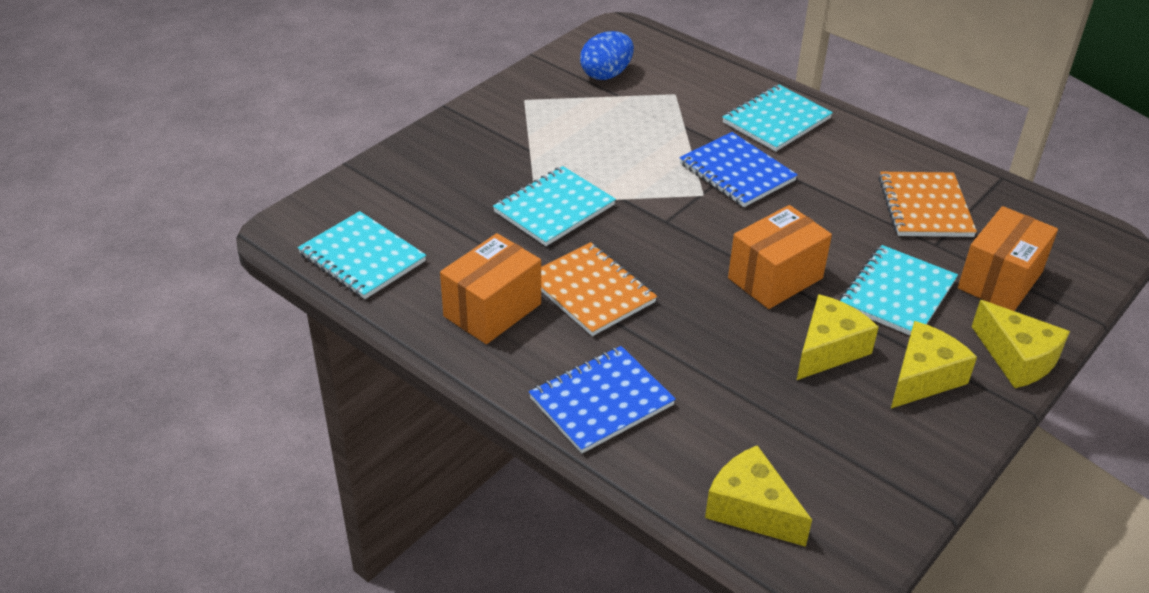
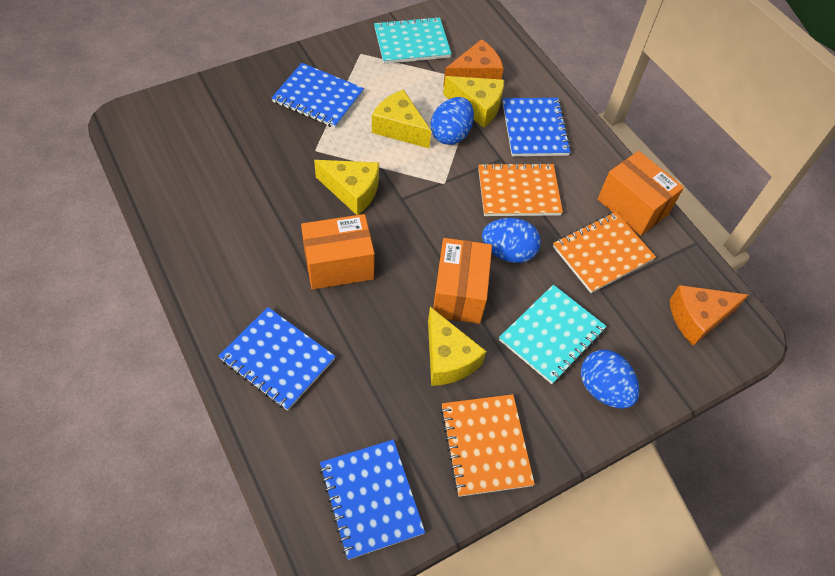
blue egg: [580,31,634,80] = 1 -> [431,97,474,145] [482,218,541,263] [581,350,639,409] = 3
blue notebook: [529,346,676,454] [679,132,798,207] = 2 -> [218,307,336,411] [272,63,364,128] [319,439,425,560] [502,98,571,156] = 4
orange cheese: none = 0 -> [443,39,504,87] [669,285,749,346] = 2
orange notebook: [541,242,657,336] [879,172,977,237] = 2 -> [440,394,535,497] [478,163,563,216] [553,212,656,293] = 3
turquoise notebook: [298,211,426,299] [493,166,616,246] [722,85,833,152] [840,245,958,335] = 4 -> [374,17,451,64] [499,285,607,384] = 2

